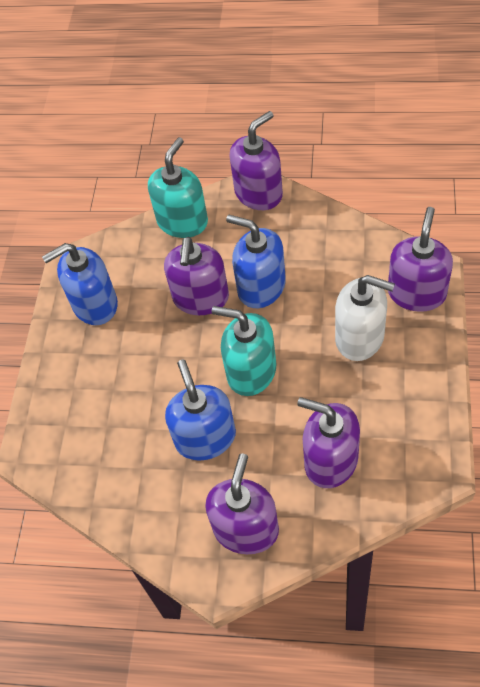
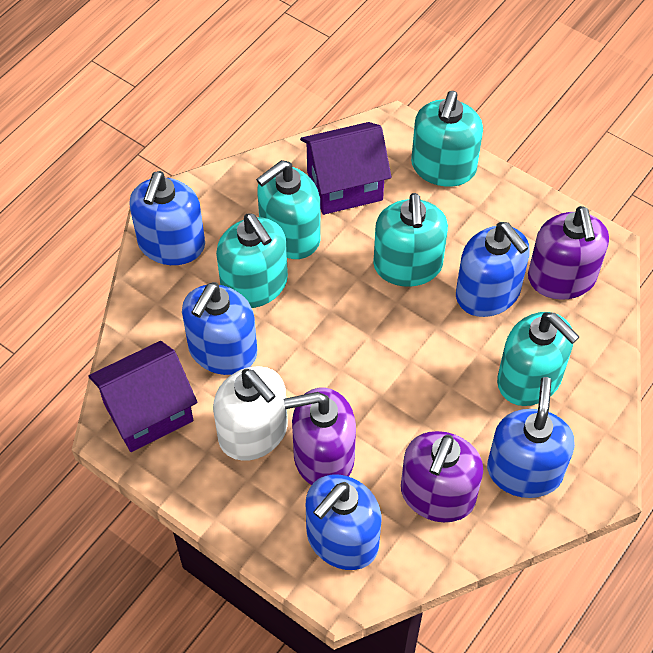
blue soap dispenser: [42,243,118,325] [165,359,236,461] [226,215,286,308] = 3 -> [129,171,205,265] [182,282,257,375] [306,474,382,570] [456,222,530,317] [487,377,575,498] = 5
purple house: none = 0 -> [88,341,197,452] [300,122,391,215] = 2
purple soap dispenser: [164,237,229,315] [205,453,279,554] [229,111,283,210] [297,397,360,488] [388,207,453,312] = 5 -> [284,388,356,485] [401,431,483,522] [528,206,609,300] = 3
turquoise soap dispenser: [148,137,208,238] [212,306,276,396] = 2 -> [216,213,288,308] [256,160,321,259] [373,193,448,287] [411,91,483,187] [497,312,580,406] = 5

